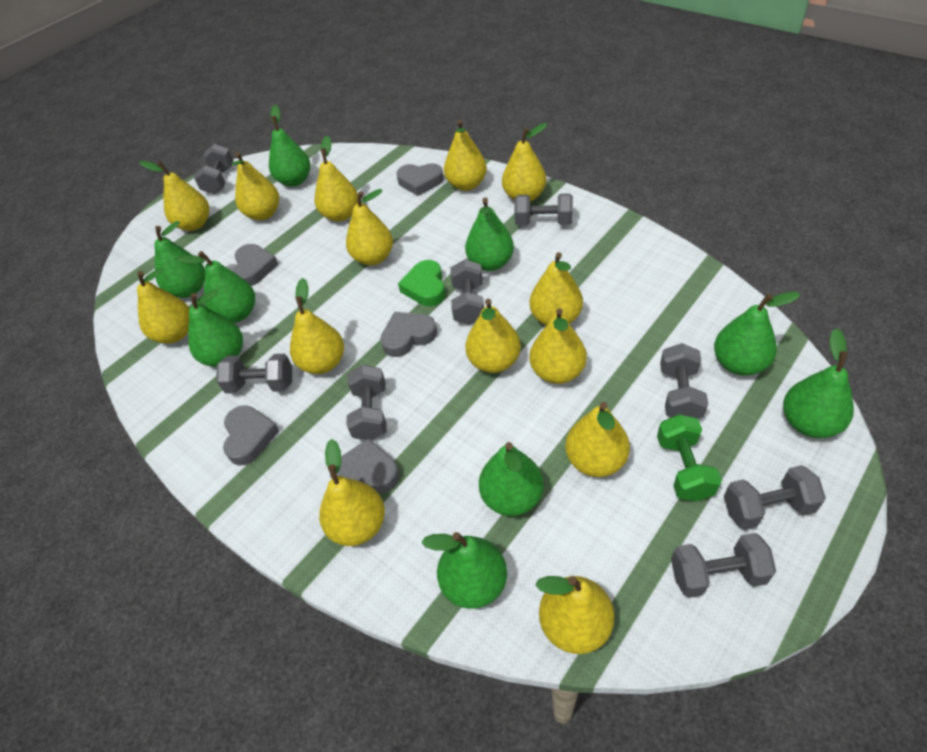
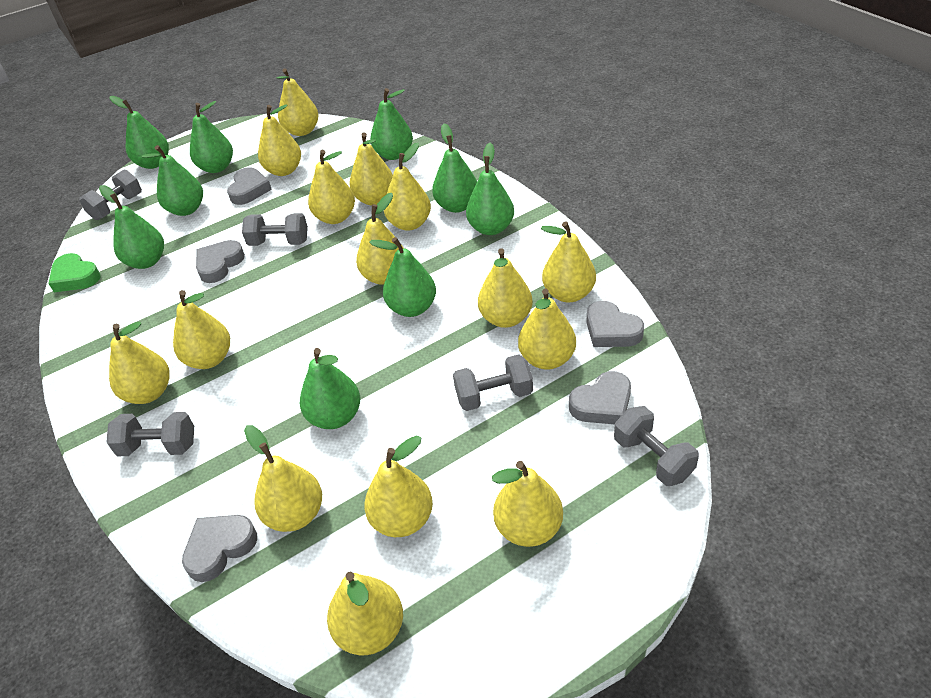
green dumbbell: [657,414,722,502] = 1 -> none = 0
grey dumbbell: [194,144,234,194] [216,354,292,394] [347,365,387,440] [450,259,484,325] [515,193,573,226] [660,343,708,419] [671,533,776,598] [724,465,826,530] = 8 -> [79,170,142,220] [106,412,194,456] [242,213,308,246] [453,354,533,411] [614,406,699,486] = 5
yellow pear: [137,268,190,344] [140,161,209,231] [231,152,279,220] [290,278,344,374] [315,136,358,221] [319,439,385,546] [346,189,393,265] [444,120,487,191] [465,299,521,373] [502,123,547,202] [529,308,587,384] [530,252,583,326] [536,576,614,654] [565,402,630,477] = 14 -> [109,322,170,404] [173,290,230,369] [244,425,322,532] [258,104,301,176] [277,68,319,136] [308,150,355,224] [327,571,403,655] [349,132,393,206] [356,193,404,285] [364,436,433,537] [384,143,431,231] [478,248,532,328] [492,461,563,547] [518,289,576,370] [541,221,596,302] = 15

